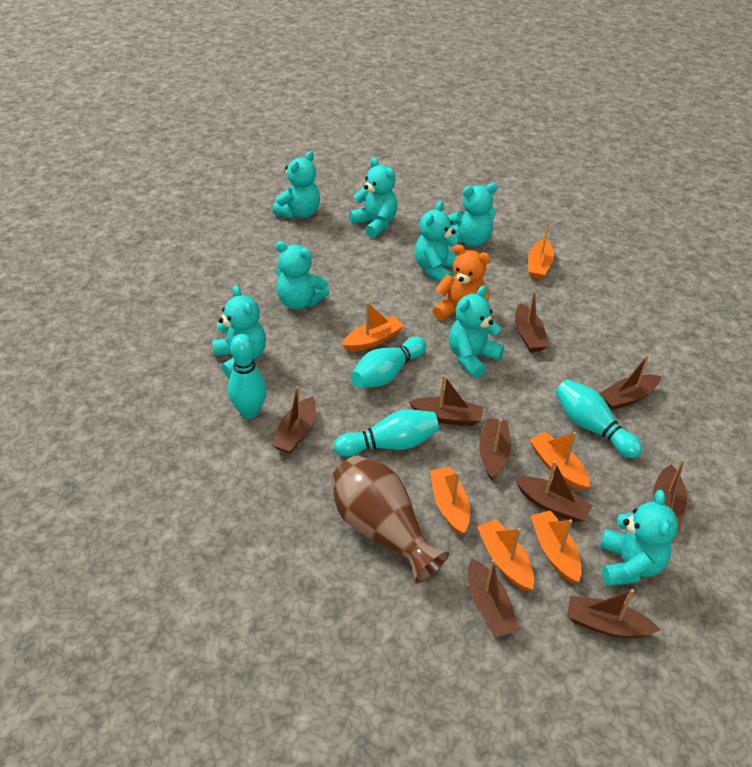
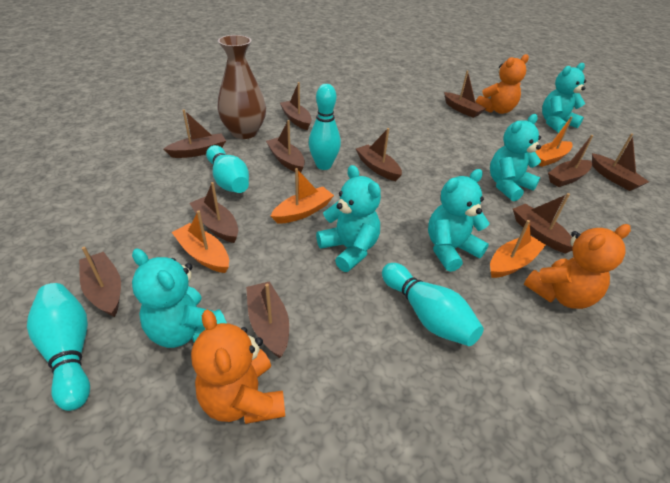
brown boat: [271,386,316,454] [409,375,483,426] [468,559,519,637] [479,418,511,481] [515,290,548,352] [515,461,593,523] [567,589,660,638] [599,354,661,410] [653,459,687,530] = 9 -> [79,246,121,317] [164,109,226,158] [190,182,238,243] [246,281,289,358] [266,120,305,173] [280,82,312,130] [356,128,402,181] [444,71,486,118] [513,193,573,254] [548,135,593,187] [592,134,649,191] = 11
orange boat: [342,302,404,352] [430,467,470,535] [477,519,534,591] [528,222,554,280] [529,432,590,491] [531,510,582,583] = 6 -> [172,210,229,273] [271,168,334,224] [490,220,546,278] [536,117,573,167] = 4
orange teddy bear: [433,244,491,320] = 1 -> [191,310,285,424] [476,54,529,114] [524,224,631,309] = 3
turquoise teddy bear: [212,285,266,378] [273,151,320,219] [275,241,330,310] [349,157,397,238] [414,201,458,282] [448,183,497,247] [449,286,504,378] [600,490,678,586] = 8 -> [132,249,227,348] [316,165,381,272] [428,169,490,272] [490,114,541,201] [542,63,586,133] = 5

